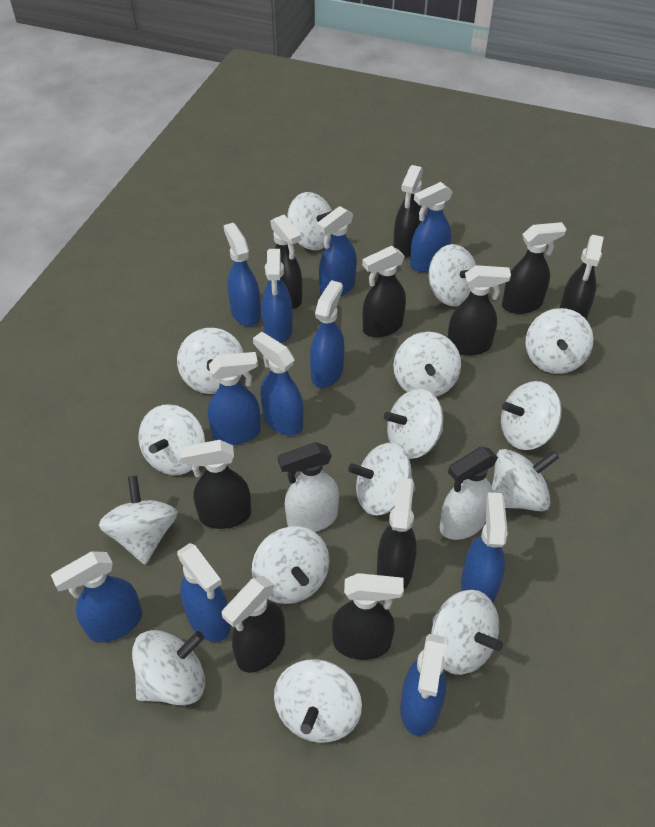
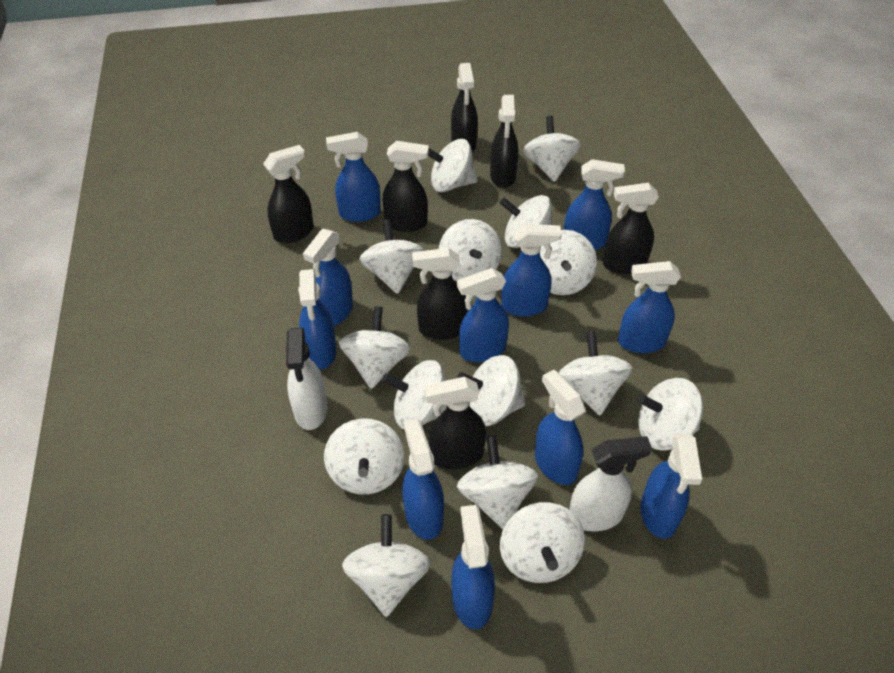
black spray bottle: [180,440,251,529] [222,576,285,673] [270,215,302,309] [332,573,404,660] [362,246,406,338] [377,477,417,590] [393,165,423,258] [448,265,511,356] [502,222,566,314] [560,235,604,320] = 10 -> [263,145,314,243] [383,141,429,232] [412,248,468,340] [424,377,486,470] [451,63,478,152] [490,95,518,188] [603,183,659,274] = 7

